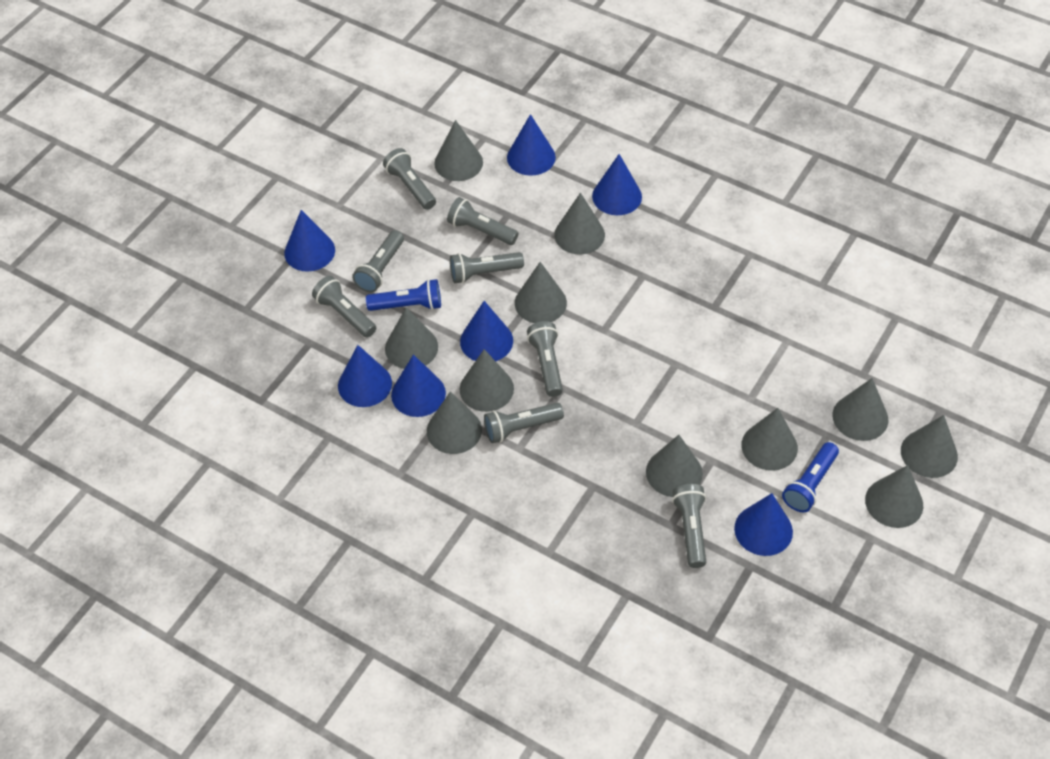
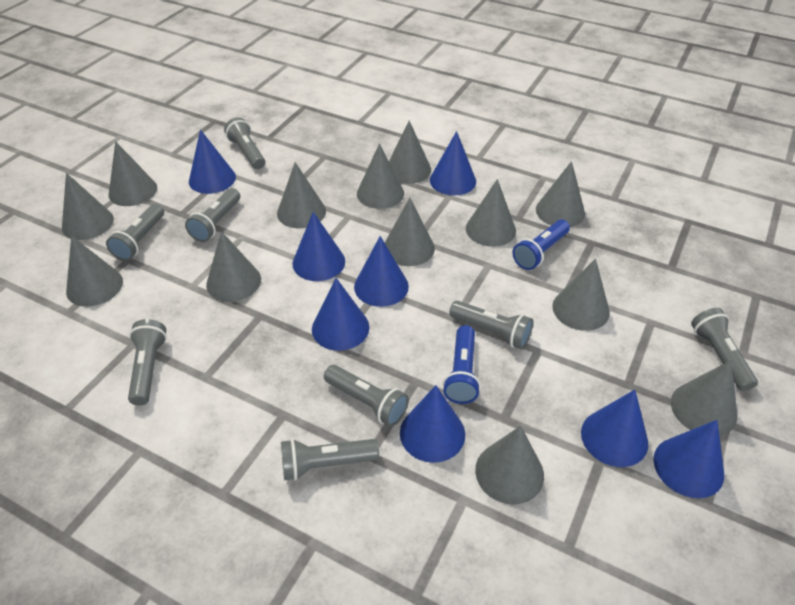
blue cone: [284,210,335,272] [338,345,392,407] [391,354,446,417] [460,301,513,361] [507,114,556,176] [592,154,642,215] [734,493,793,556] = 7 -> [189,129,236,194] [292,212,345,281] [312,278,369,351] [354,236,409,307] [400,385,465,463] [430,131,476,195] [581,390,648,467] [653,420,724,498] = 8
grey cone: [385,307,438,369] [427,392,482,454] [434,120,483,181] [460,349,514,412] [515,262,567,323] [554,193,605,254] [646,435,703,497] [741,408,798,471] [833,378,888,441] [865,465,923,528] [901,415,958,478] = 11 -> [62,173,114,240] [66,236,123,307] [108,141,157,206] [206,231,261,302] [277,162,326,228] [357,143,404,209] [385,198,435,266] [389,121,431,184] [466,179,516,247] [475,426,544,505] [536,161,585,227] [552,259,610,331] [671,360,737,436] = 13

